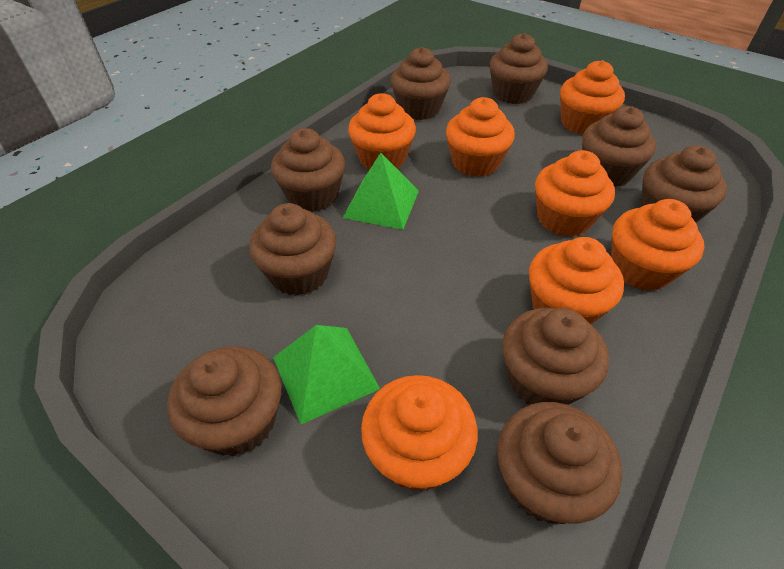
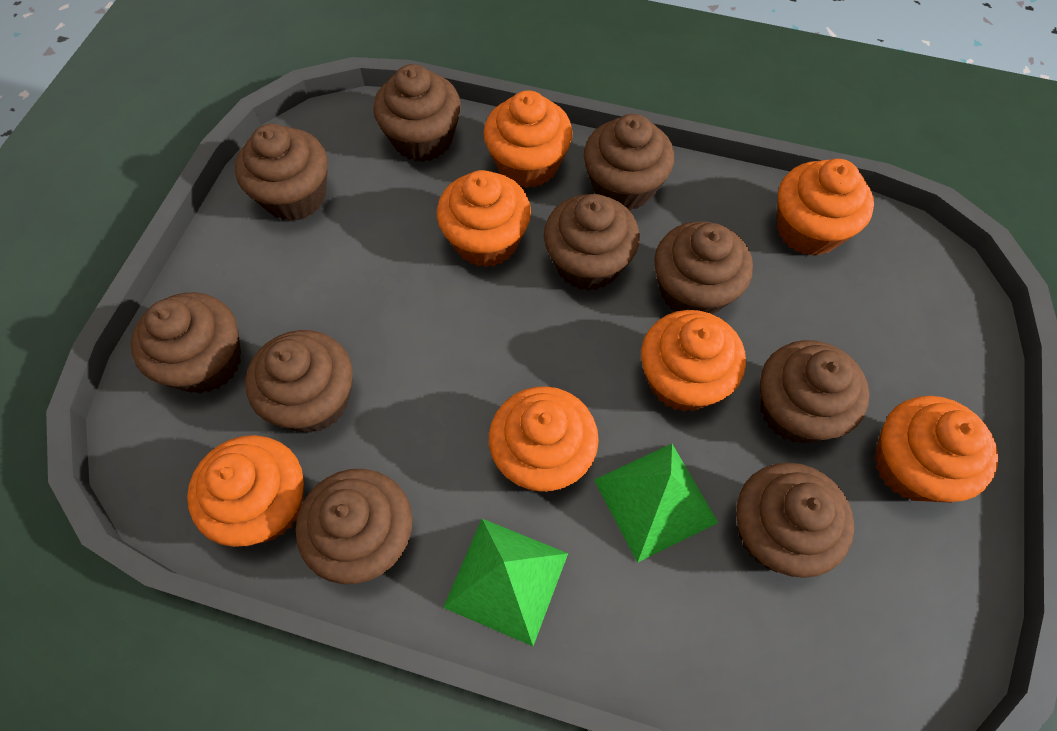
brown cupcake: [167,346,282,456] [249,203,336,296] [271,128,345,212] [391,47,451,120] [490,33,548,104] [497,402,622,524] [502,308,609,405] [582,106,656,187] [641,145,727,223] = 9 -> [131,292,241,394] [235,124,328,221] [245,330,353,433] [296,469,412,584] [373,64,461,162] [544,194,640,291] [584,114,674,211] [654,221,753,315] [736,463,854,578] [760,340,869,444] = 10

